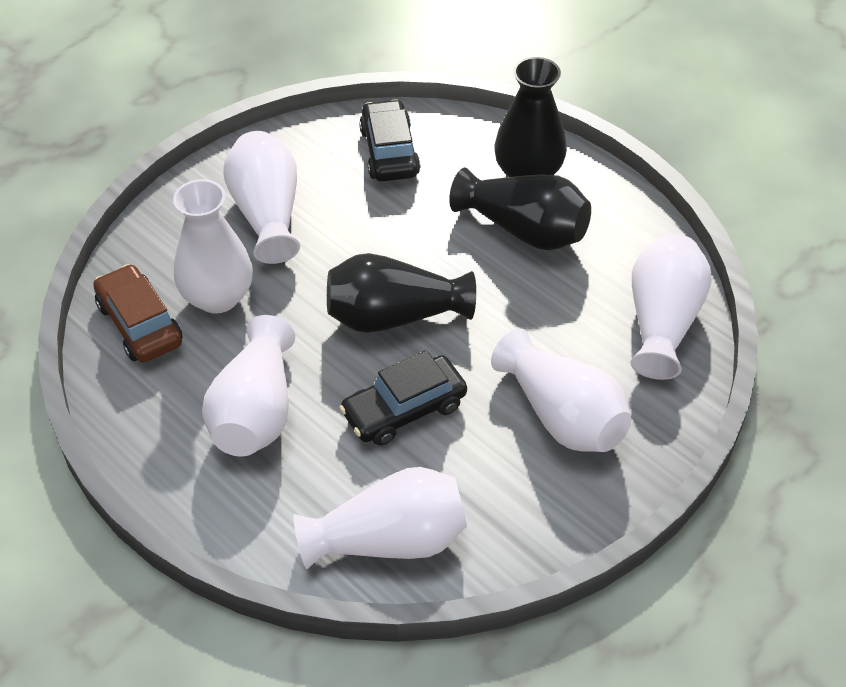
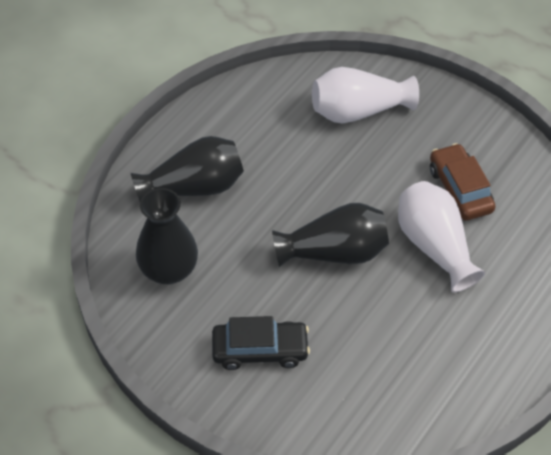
black car: [339,350,467,446] [359,99,420,181] = 2 -> [212,316,310,370] = 1
white vase: [173,179,253,314] [202,315,295,457] [224,131,300,264] [293,467,467,569] [491,328,632,452] [631,234,712,380] = 6 -> [312,67,419,123] [398,181,485,293] = 2

